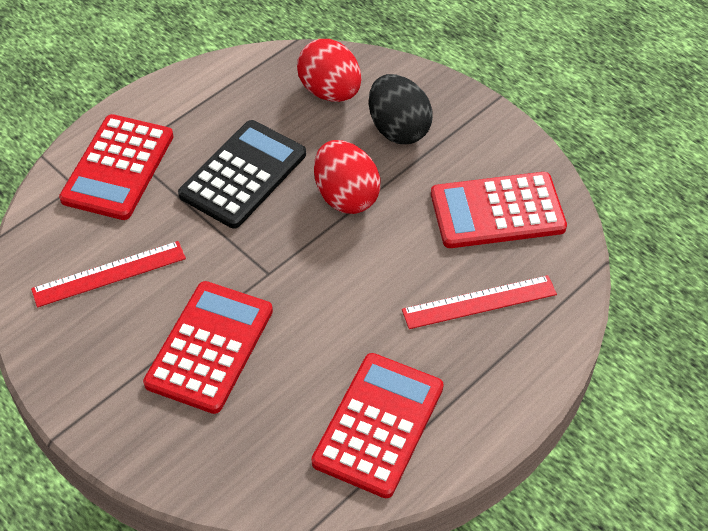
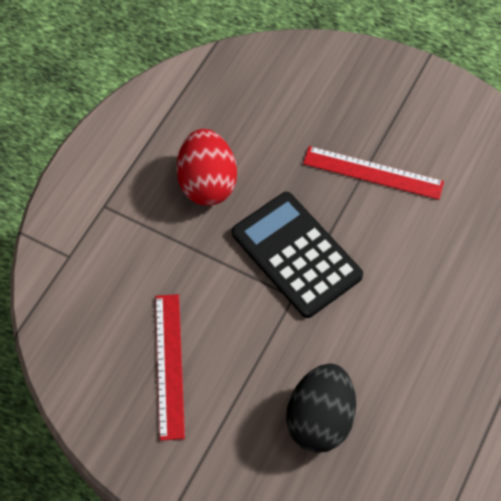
red calculator: [59,114,174,220] [143,281,273,414] [311,353,444,498] [431,172,567,248] = 4 -> none = 0
red egg: [297,39,361,102] [314,140,381,214] = 2 -> [177,129,237,206] = 1

